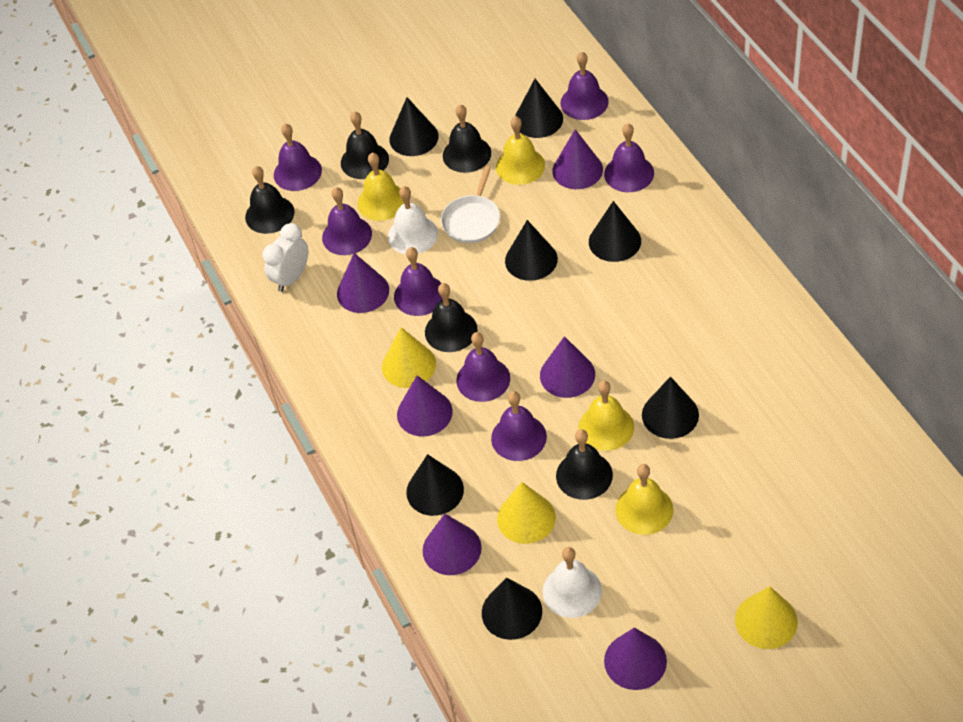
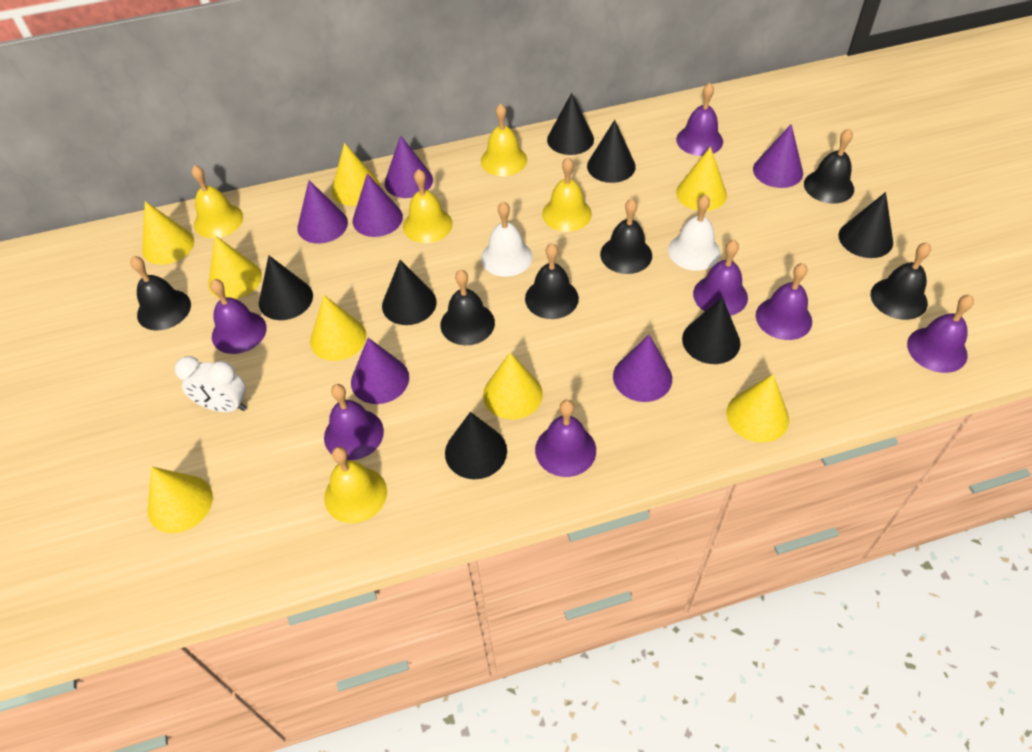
black bell: [245,166,294,234] [341,111,389,179] [425,283,477,352] [443,105,491,173] [556,429,613,500] = 5 -> [130,256,191,330] [440,270,495,345] [525,243,579,319] [600,199,652,274] [804,129,854,204] [871,242,931,320] = 6
white pan: [441,166,500,243] = 1 -> none = 0
yellow bell: [357,153,404,221] [496,116,545,185] [579,380,634,451] [615,464,673,535] = 4 -> [191,165,243,238] [324,447,387,523] [403,169,453,243] [481,103,527,176] [542,157,592,232] = 5
yellow cone: [382,327,436,388] [497,482,556,544] [735,586,798,649] = 3 -> [142,201,194,265] [148,467,213,533] [208,235,262,299] [310,295,366,361] [331,143,380,206] [483,352,543,419] [676,147,727,211] [726,374,789,443] = 8

